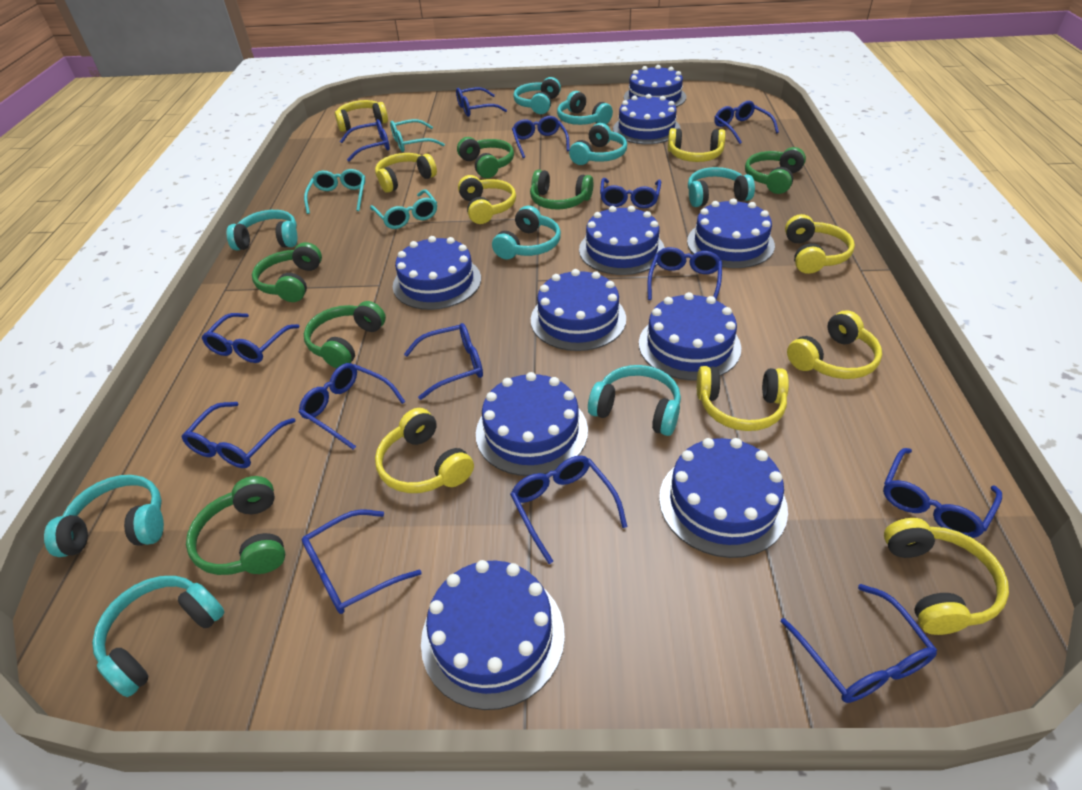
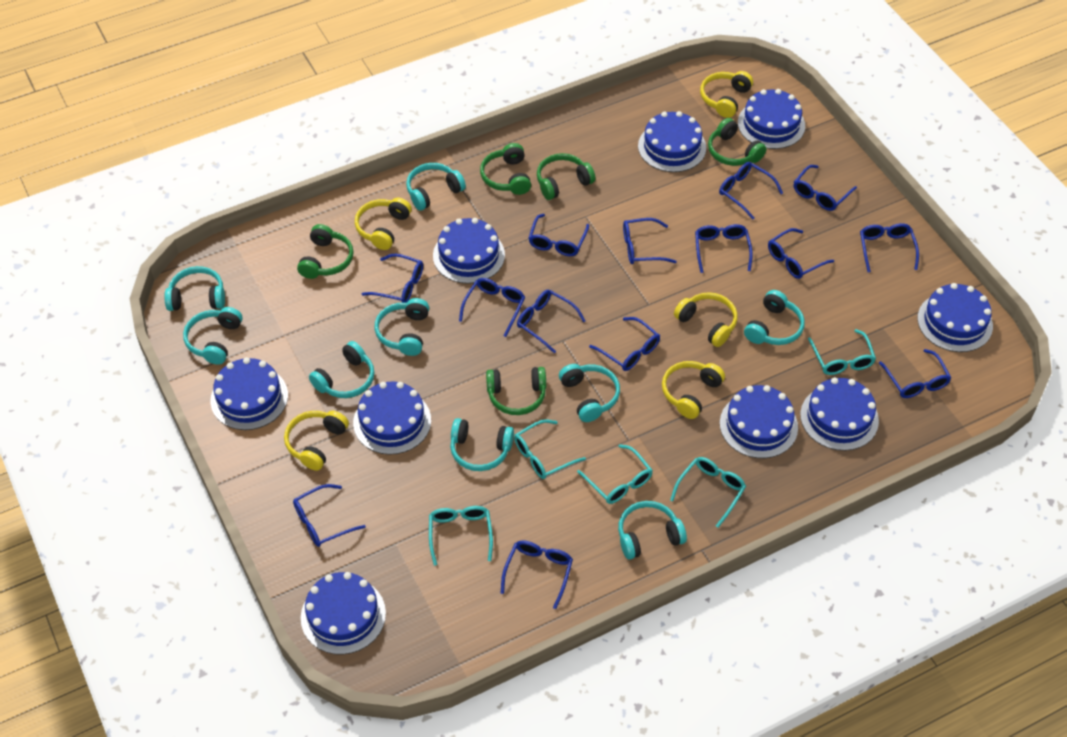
blue cake: [393,236,481,310] [421,560,565,710] [476,372,588,476] [531,269,626,351] [579,206,665,275] [613,94,680,144] [624,65,686,107] [639,292,741,381] [659,438,788,558] [687,198,775,268] = 10 -> [210,357,288,430] [301,572,386,655] [353,382,431,455] [433,218,505,284] [638,111,706,172] [720,385,798,458] [738,89,805,149] [800,377,879,451] [917,283,993,352] = 9
green headphones: [186,476,285,575] [252,242,322,302] [304,301,386,368] [457,137,514,178] [530,170,593,209] [745,147,806,194] = 6 -> [297,224,354,279] [480,143,531,195] [486,367,546,415] [537,153,595,200] [708,118,767,166] = 5
turquoise glasses: [304,169,365,214] [370,189,437,229] [390,119,445,152] = 3 -> [429,506,493,566] [514,419,586,479] [577,444,653,504] [670,457,746,528] [808,329,876,375] = 5
yellow headphones: [335,100,388,132] [375,153,437,193] [375,408,474,493] [458,175,516,224] [668,128,726,162] [697,366,789,431] [785,214,855,274] [787,310,882,379] [884,518,1009,635] = 9 -> [284,411,349,471] [355,198,412,250] [662,361,725,419] [674,292,738,347] [700,71,753,118] = 5

